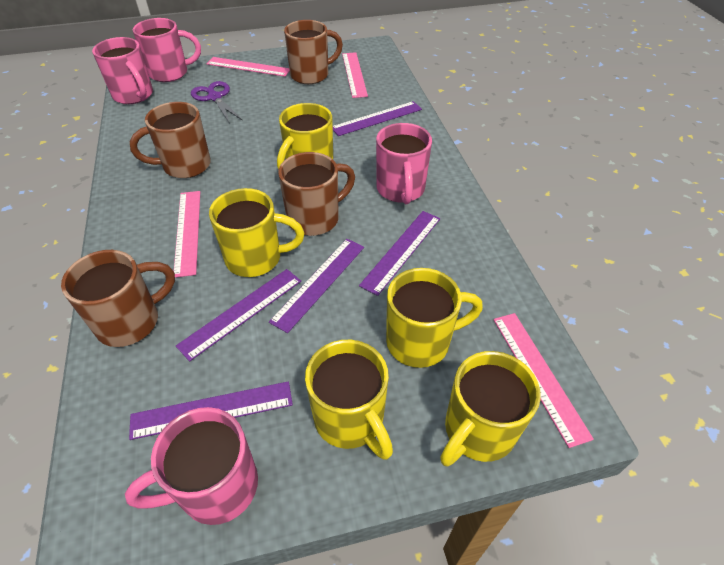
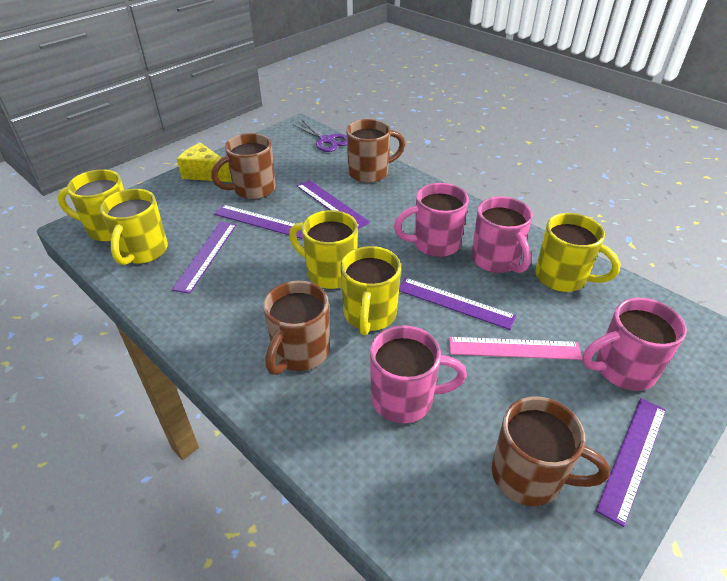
pink ruler: [174,191,200,278] [207,57,290,77] [342,52,368,98] [493,313,594,448] = 4 -> [449,337,582,360] = 1
yellow cheese: none = 0 -> [177,143,232,182] = 1

